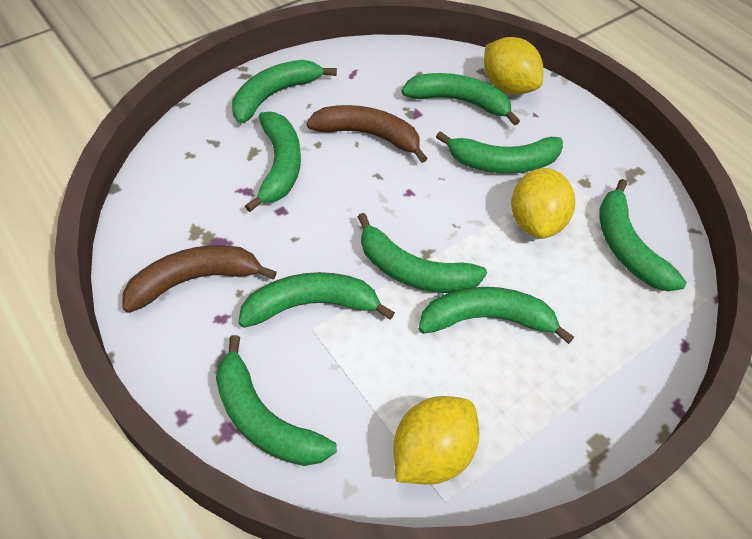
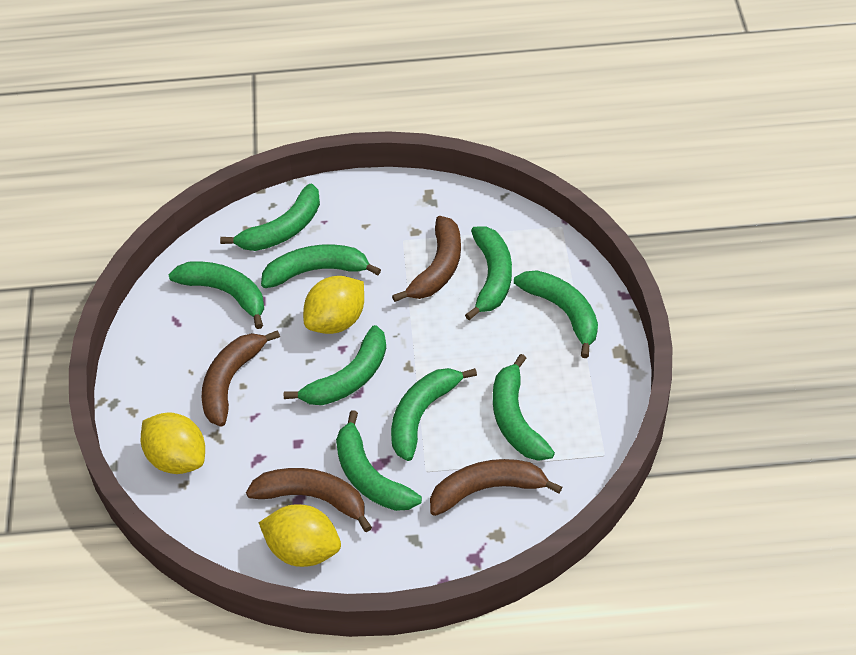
brown banana: [123,245,277,313] [306,105,428,163] = 2 -> [202,330,280,426] [246,468,372,532] [392,216,461,302] [430,459,562,516] = 4

